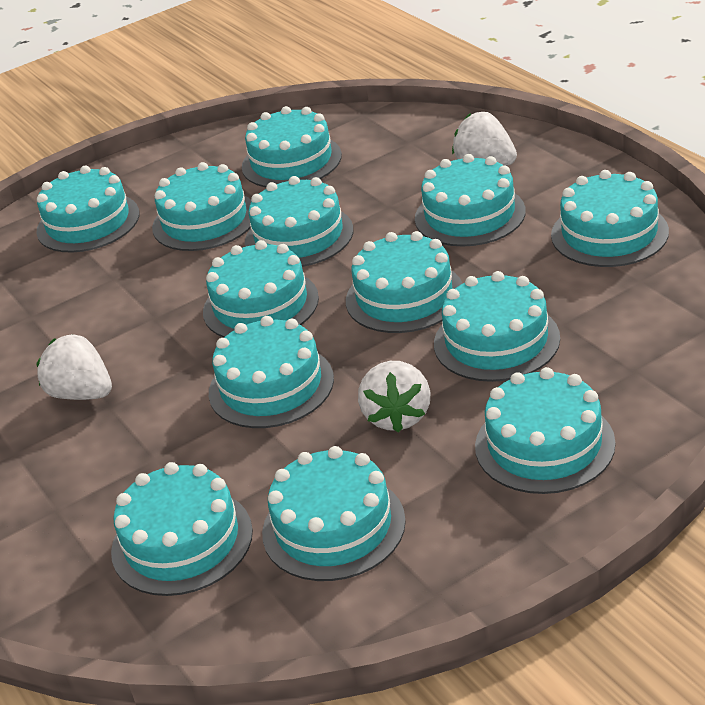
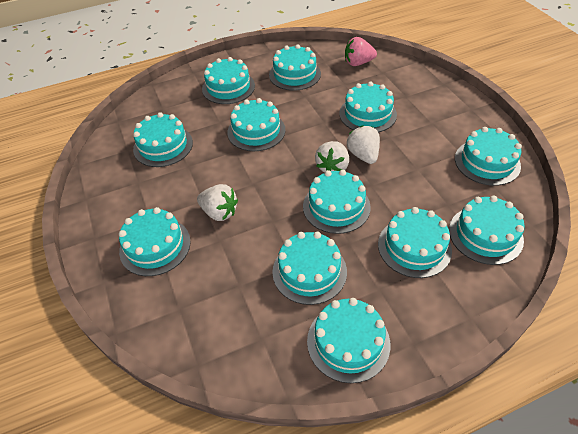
pink strawberry: none = 0 -> [345,37,377,66] = 1
turquoise cake: [36,166,140,253] [111,462,253,596] [152,162,252,251] [203,240,319,338] [209,316,334,428] [242,106,342,187] [245,176,353,267] [262,446,406,581] [346,231,463,333] [415,154,526,247] [434,271,560,382] [475,367,616,494] [551,170,669,267] = 13 -> [119,207,191,276] [133,112,193,167] [202,57,255,104] [227,98,285,151] [269,44,321,91] [272,232,347,305] [303,170,371,234] [307,298,390,383] [339,82,397,133] [378,207,452,278] [449,196,525,265] [455,127,522,186] = 12

